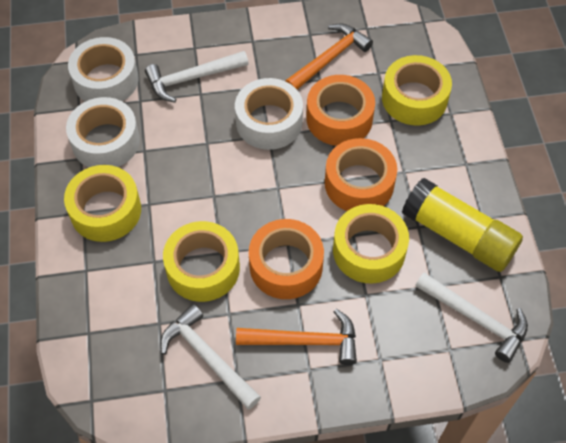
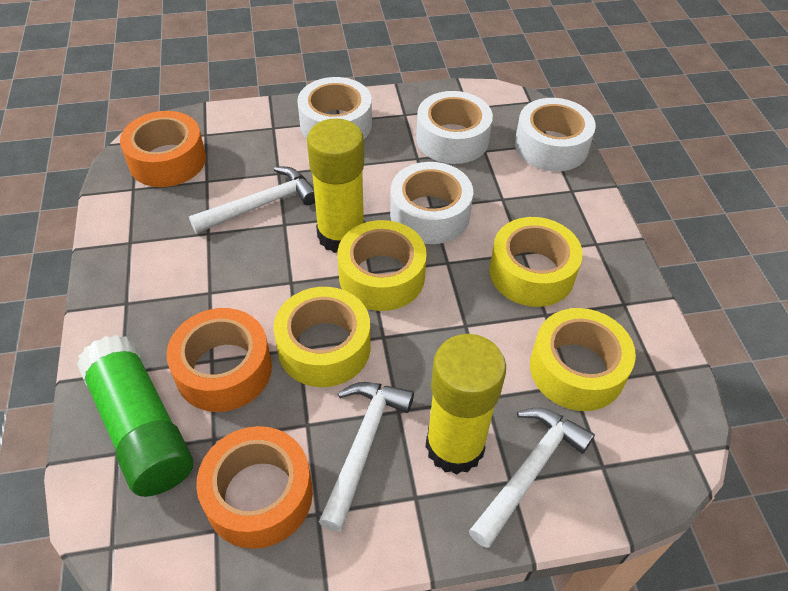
green glue stick: none = 0 -> [77,335,193,497] = 1
orange hammer: [236,309,357,365] [285,24,373,90] = 2 -> none = 0
white tape: [66,97,140,167] [68,37,139,102] [235,78,303,150] = 3 -> [297,77,372,139] [390,162,473,244] [416,91,493,164] [515,98,596,171] = 4
yellow glue stick: [402,178,523,272] = 1 -> [307,118,365,253] [425,334,506,475] = 2

